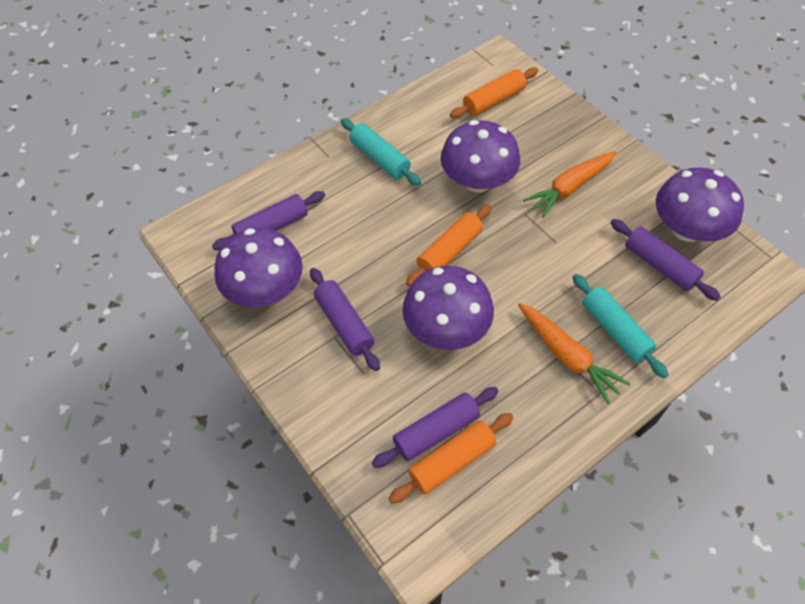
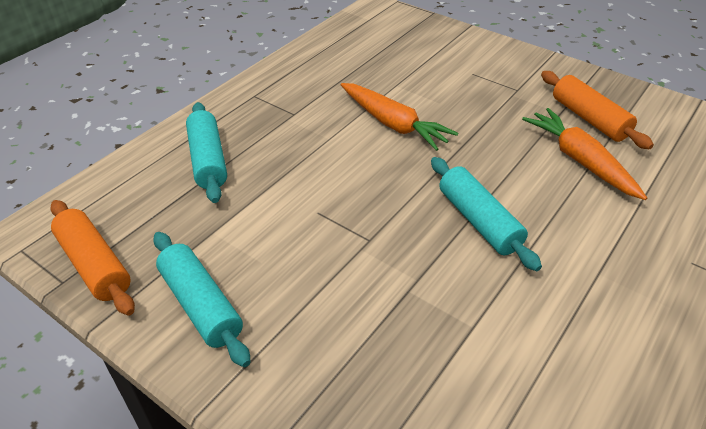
orange rolling pin: [388,413,514,504] [406,205,492,287] [450,68,538,118] = 3 -> [50,200,135,316] [541,71,654,149] = 2
purple mushroom: [214,228,303,307] [402,266,494,350] [440,120,520,192] [656,167,744,242] = 4 -> none = 0
purple rolling pin: [212,191,325,250] [310,268,380,371] [372,387,499,468] [611,219,721,301] = 4 -> none = 0
turquoise rolling pin: [341,118,421,186] [572,274,669,378] = 2 -> [153,232,251,367] [186,102,227,203] [431,157,542,271] = 3

